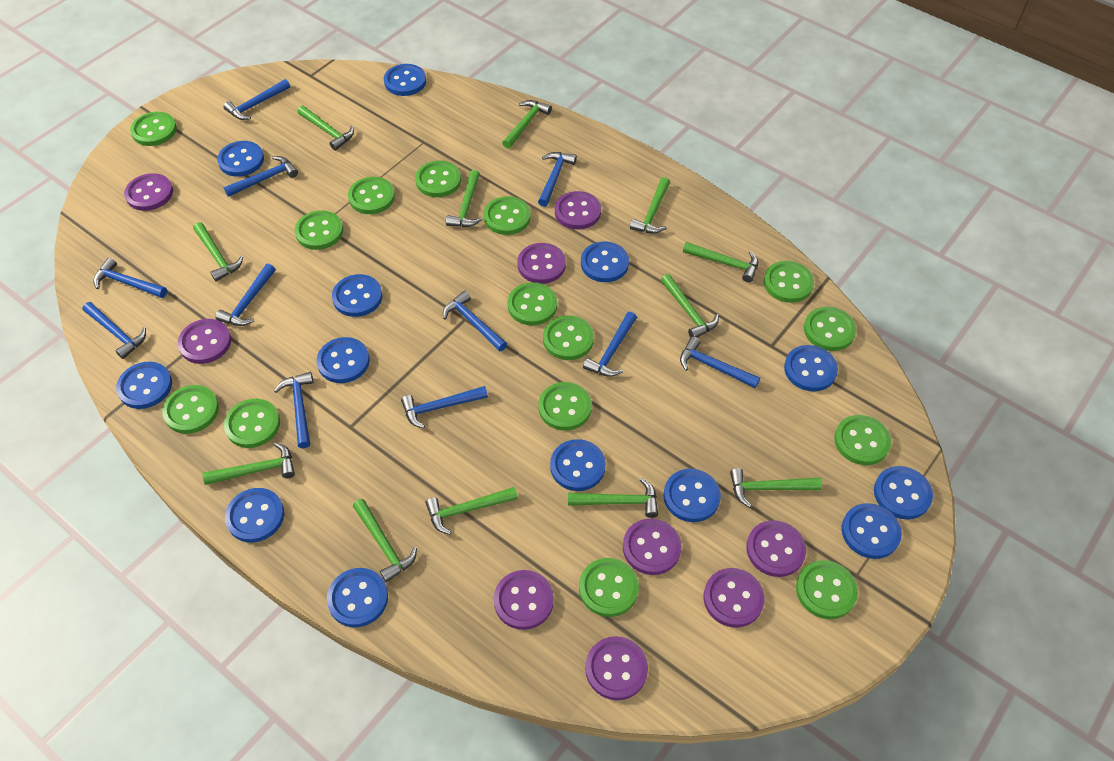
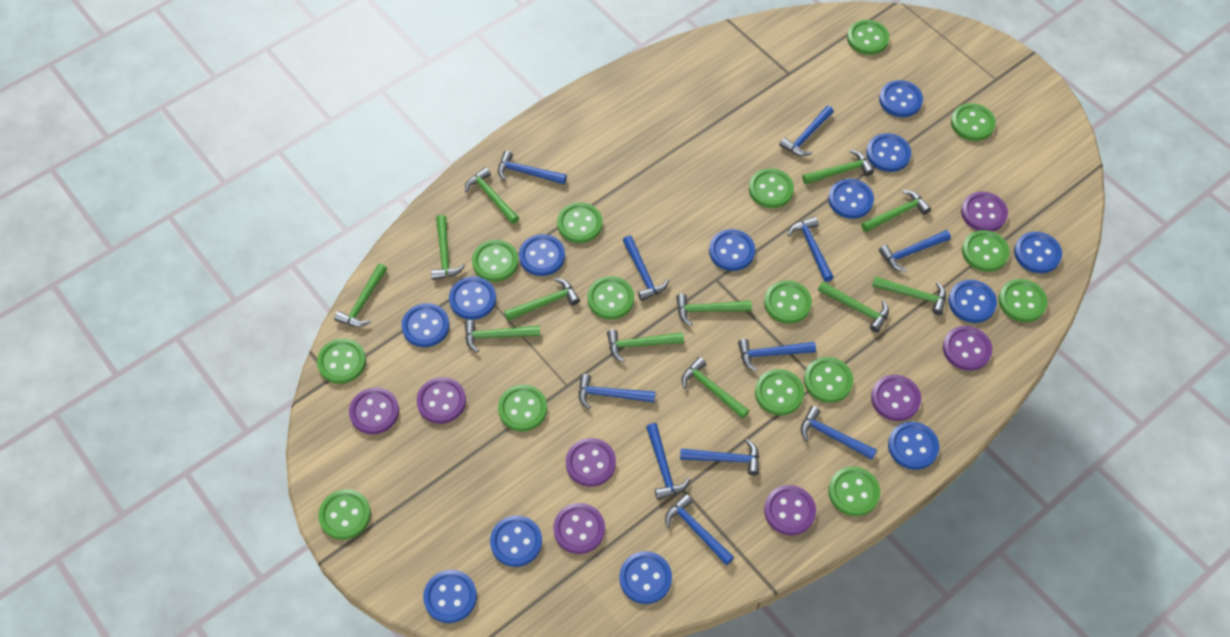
purple button: [124,173,173,211] [178,319,231,364] [494,570,554,630] [517,243,566,284] [555,191,601,229] [585,636,648,700] [623,518,681,575] [703,568,765,628] [746,520,806,577] = 9 -> [349,387,399,434] [417,377,466,424] [553,503,605,554] [566,438,616,487] [764,485,816,535] [871,375,921,421] [943,326,992,371] [961,192,1008,231] = 8

